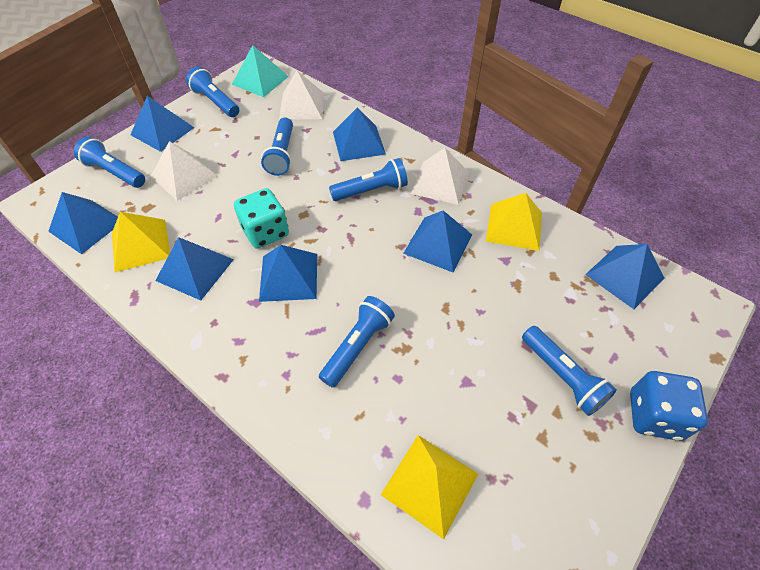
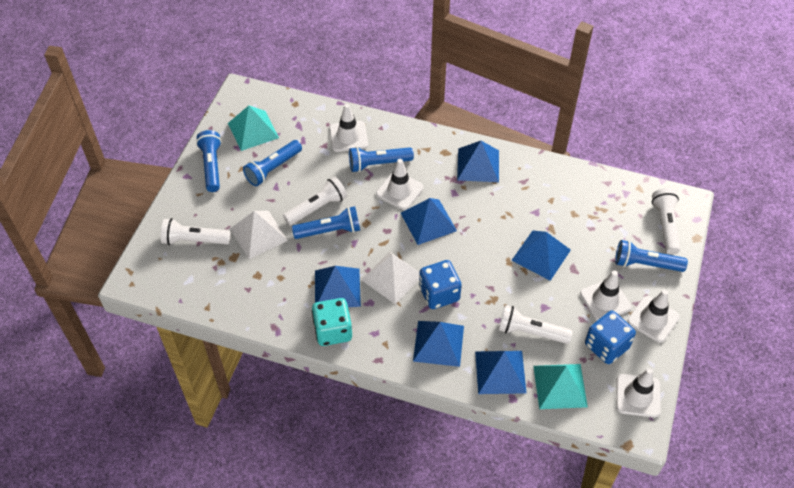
blue dice: [630,371,708,441] = 1 -> [419,260,462,309] [585,311,636,364] = 2
blue flashlight: [74,137,145,188] [186,67,239,117] [261,117,293,176] [319,296,395,388] [329,158,408,201] [522,326,617,416] = 6 -> [196,130,222,192] [243,140,302,186] [292,206,360,239] [349,147,414,172] [615,240,688,272] = 5
blue pyramid: [48,192,118,254] [130,96,195,152] [155,237,234,300] [259,245,317,302] [333,107,386,161] [403,210,472,272] [585,244,664,309] = 7 -> [315,266,361,307] [401,198,457,245] [413,321,464,367] [457,141,499,182] [475,351,526,394] [511,231,571,281] = 6
turquoise pyramid: [232,45,289,97] = 1 -> [228,106,279,151] [533,364,588,409] = 2
white flashlight: none = 0 -> [161,218,231,245] [283,176,347,226] [498,305,573,344] [652,188,680,254] = 4
white pyramid: [151,141,218,201] [279,71,324,120] [411,148,469,205] = 3 -> [230,211,288,259] [361,252,419,304] = 2
white traffic cone: none = 0 -> [329,104,368,152] [376,159,424,210] [580,270,632,321] [616,368,661,418] [627,290,680,343] = 5
yellow pyramid: [112,212,170,272] [381,435,478,539] [486,193,542,251] = 3 -> none = 0

